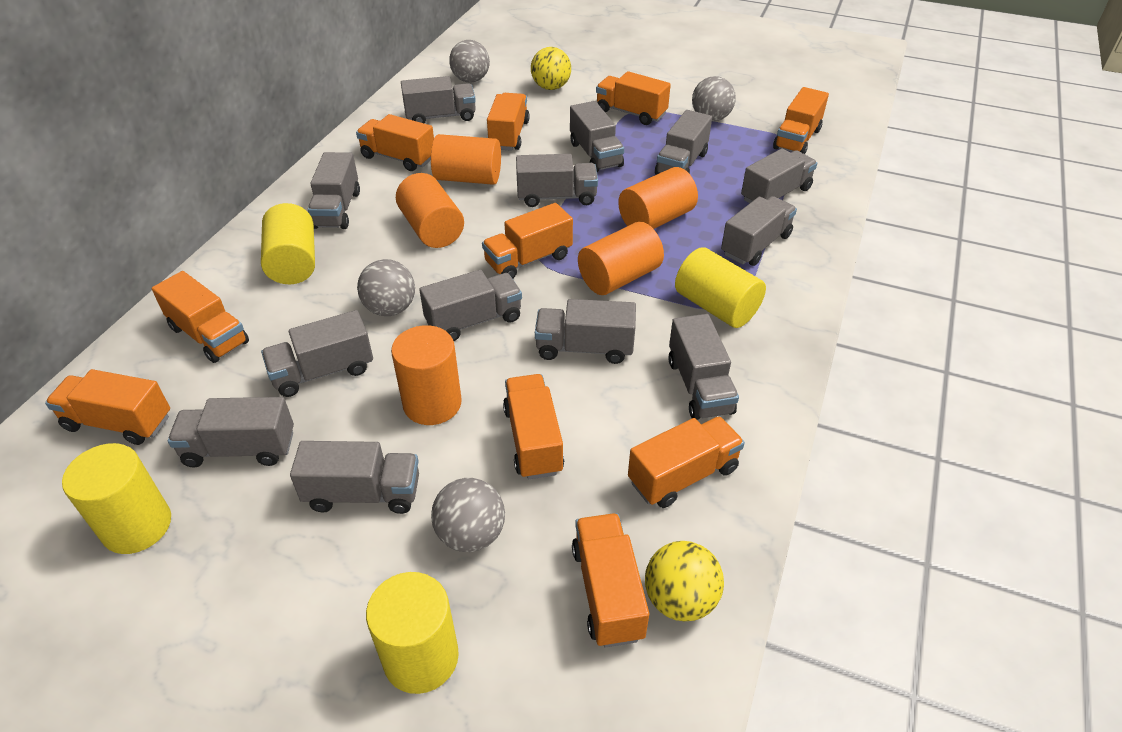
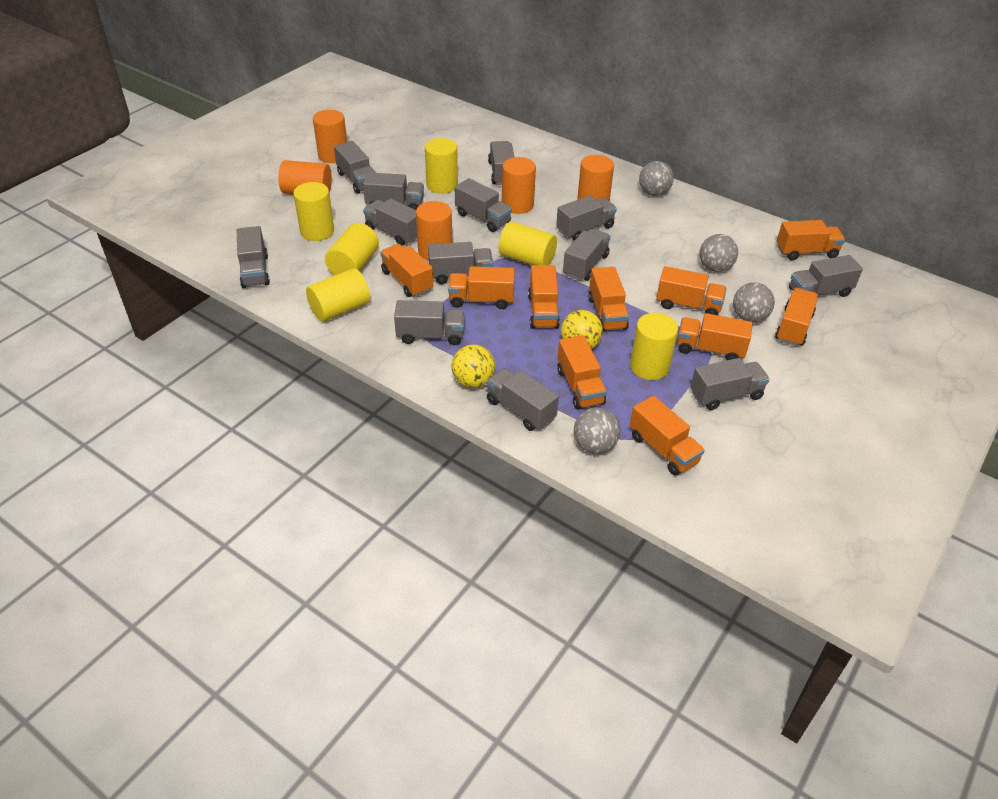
yellow cylinder: [62,443,171,554] [261,203,315,284] [366,572,459,694] [675,247,766,328] = 4 -> [293,182,334,241] [306,268,370,322] [325,223,379,275] [425,138,458,194] [499,222,557,265] [630,313,678,380] = 6

